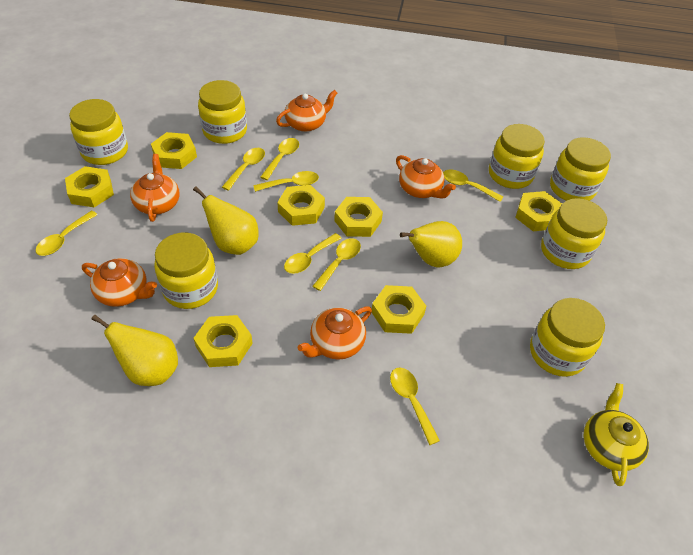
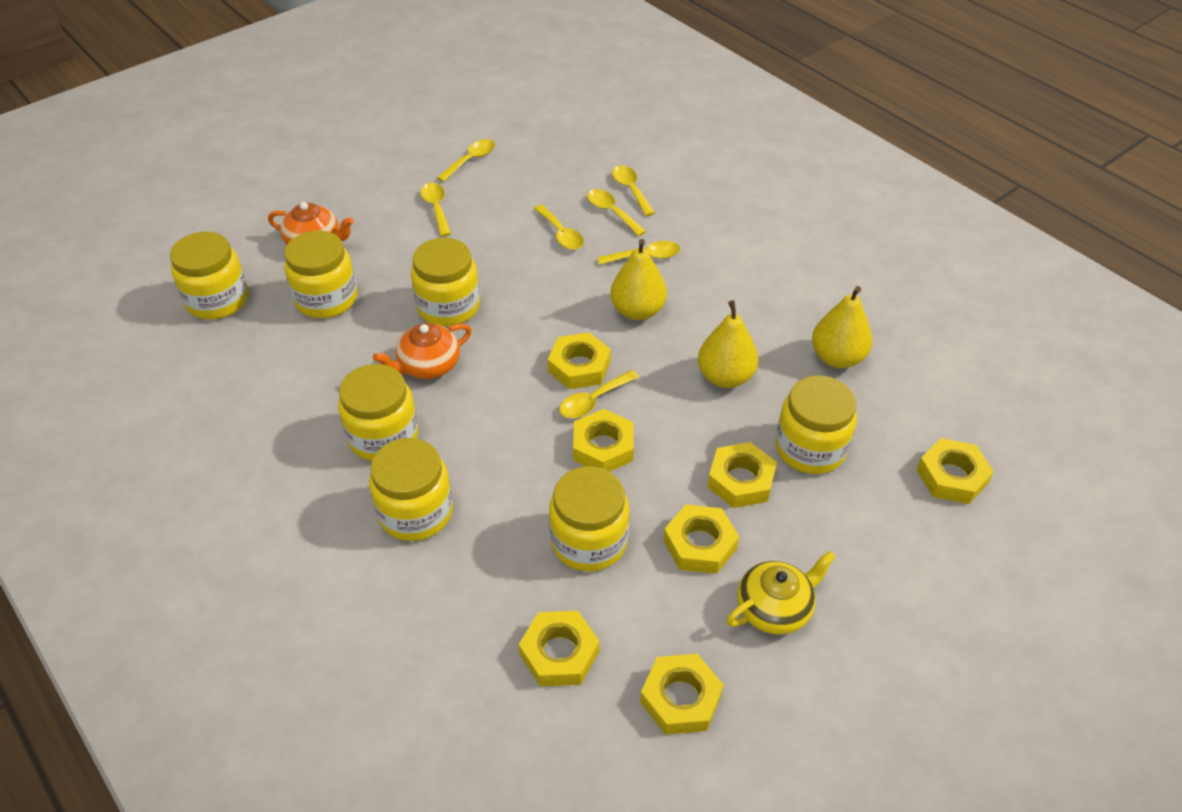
orange teapot: [82,258,157,307] [130,154,180,222] [276,90,337,132] [297,306,372,360] [396,155,456,199] = 5 -> [268,202,354,244] [373,323,472,379] = 2
yellow spoon: [35,211,98,256] [222,148,265,191] [253,171,319,192] [260,138,299,180] [284,233,342,274] [312,238,361,291] [390,368,440,445] [443,170,503,202] = 8 -> [420,183,451,237] [437,139,495,182] [534,205,584,250] [559,370,639,418] [587,189,646,236] [597,241,680,265] [612,165,655,216] = 7

